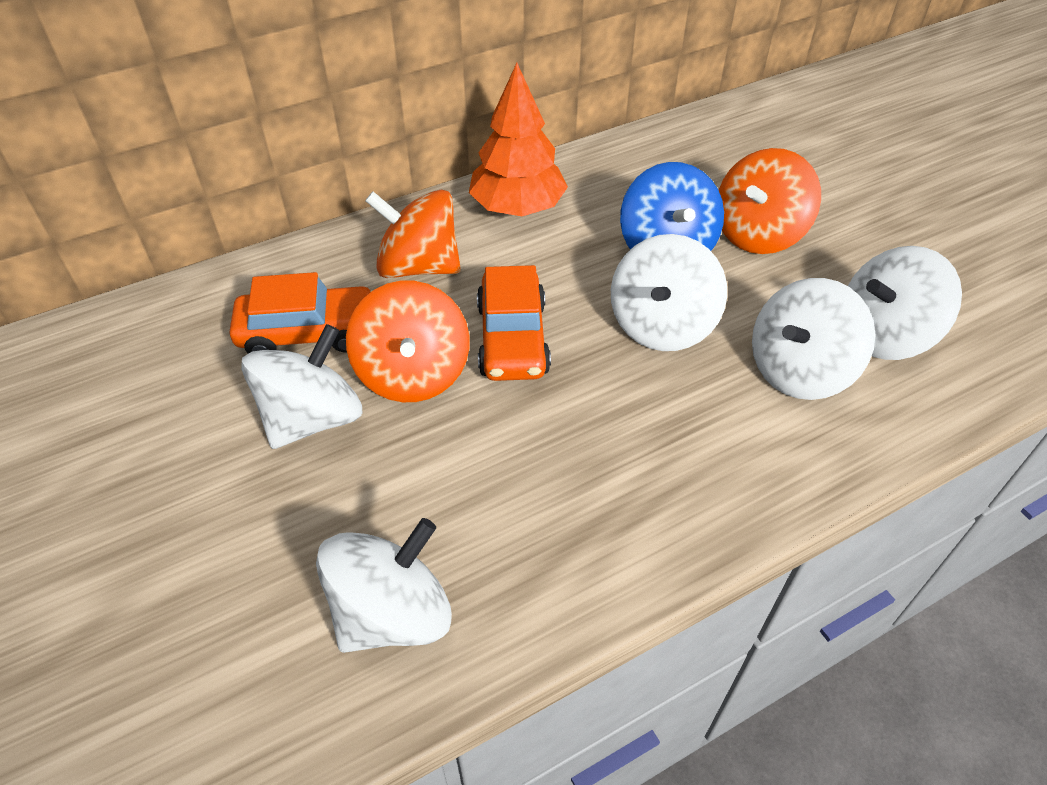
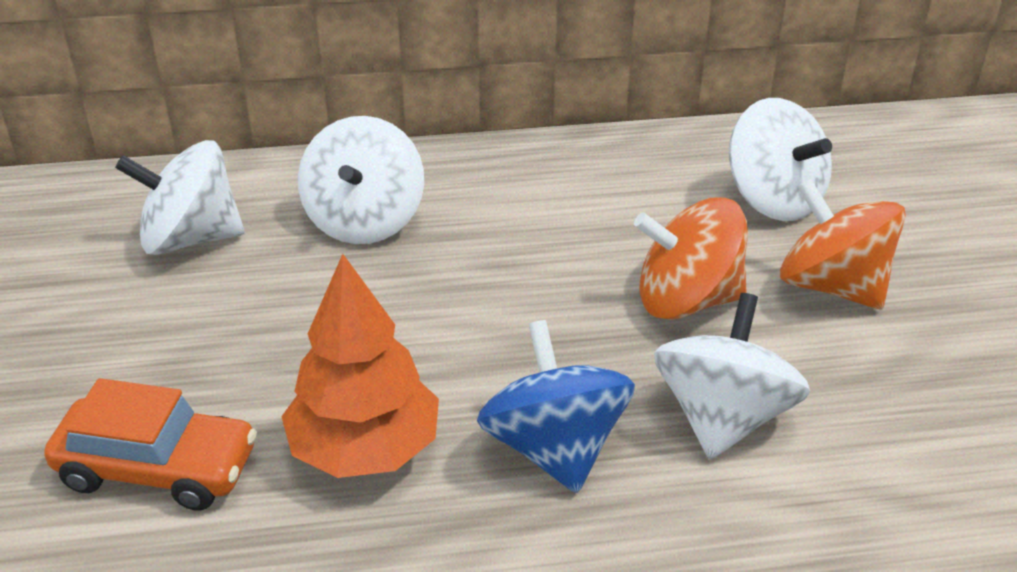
orange car: [230,272,373,354] [477,265,551,381] = 2 -> [44,378,257,511] = 1
orange spinning top: [346,281,469,402] [365,190,461,278] [719,148,821,254] = 3 -> [634,197,748,320] [780,178,906,309] = 2
white spinning top: [241,324,362,449] [316,518,452,653] [611,234,727,351] [752,278,876,400] [848,246,962,360] = 5 -> [115,140,244,255] [298,116,424,244] [654,293,810,459] [729,98,832,221] = 4

